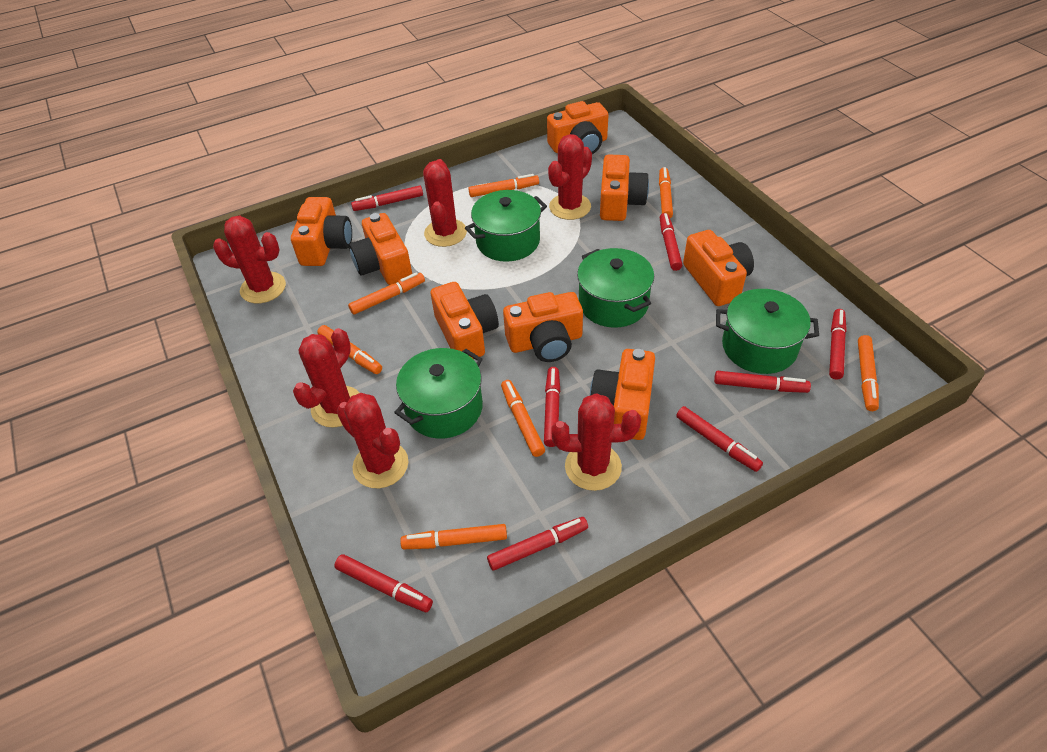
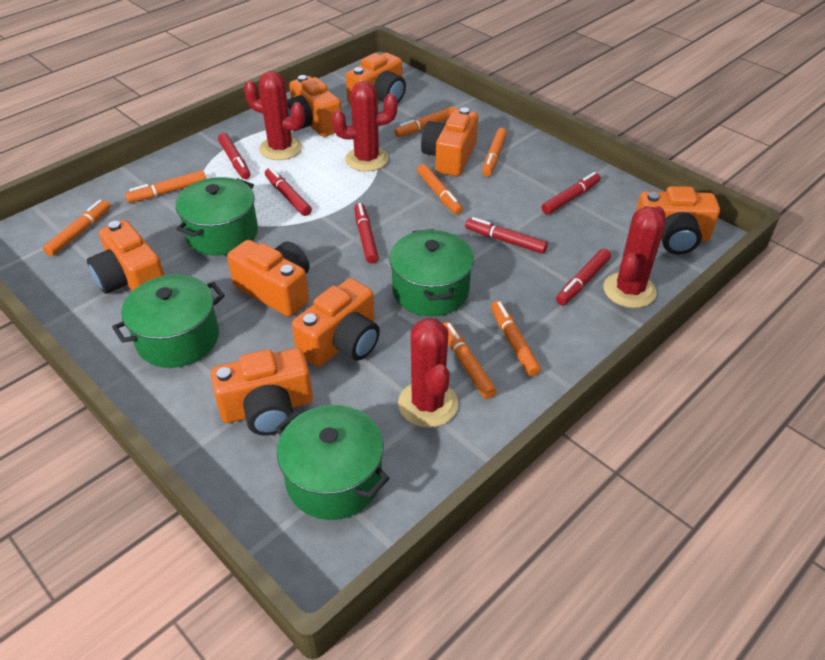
red cactus: [213,216,286,303] [293,328,359,428] [337,393,408,488] [423,159,467,247] [548,134,592,220] [551,393,641,491] = 6 -> [244,71,305,160] [332,81,398,172] [398,318,458,428] [603,206,666,308] = 4
red marker: [334,554,433,612] [351,186,423,211] [487,517,588,571] [544,367,560,447] [659,213,683,271] [676,406,763,472] [714,371,811,393] [829,309,847,379] = 8 -> [218,133,251,179] [265,168,312,216] [354,203,379,264] [465,217,548,254] [542,172,601,214] [556,248,611,305] = 6

